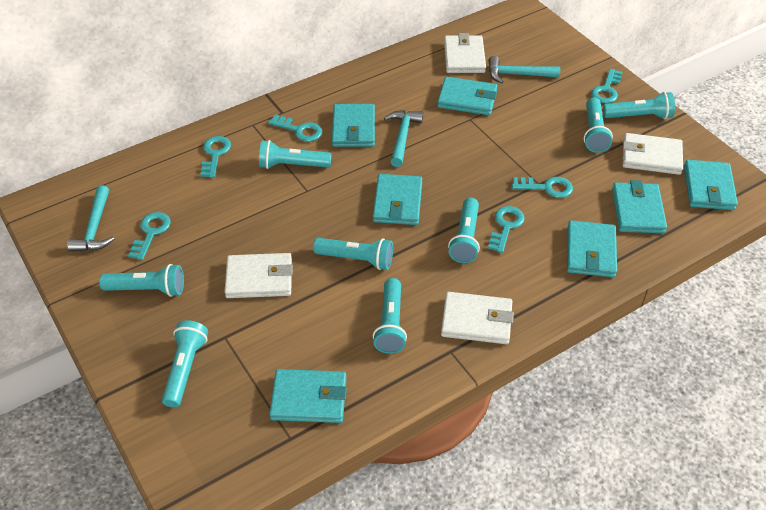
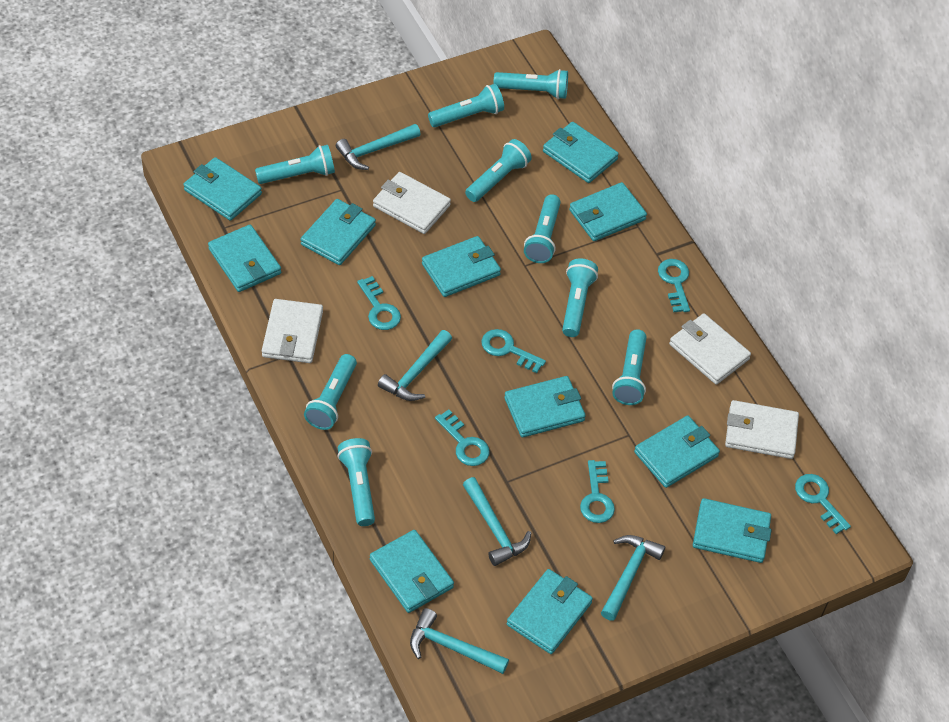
turquoise flashlight: [99,264,184,297] [162,320,208,408] [259,140,331,169] [313,238,393,270] [373,278,407,354] [448,198,480,263] [584,97,613,153] [603,92,675,119] = 8 -> [255,145,335,184] [304,354,357,430] [337,438,375,526] [428,84,504,127] [465,139,532,202] [493,69,568,99] [524,194,561,263] [562,258,598,337] [612,329,647,405] = 9
turquoise hammer: [67,185,114,252] [384,110,423,167] [489,56,560,84] = 3 -> [336,124,421,170] [378,330,452,401] [410,608,509,674] [463,477,531,566] [601,535,665,621] = 5
turquoise wallet: [269,369,347,423] [332,104,375,147] [373,174,422,225] [437,77,497,115] [567,220,617,278] [612,180,667,233] [684,160,738,210] = 7 -> [183,157,262,221] [208,225,281,292] [301,199,376,265] [370,530,454,613] [422,236,501,297] [504,376,586,437] [507,569,593,654] [543,122,619,183] [569,182,647,241] [634,416,720,488] [693,498,772,563] = 11

